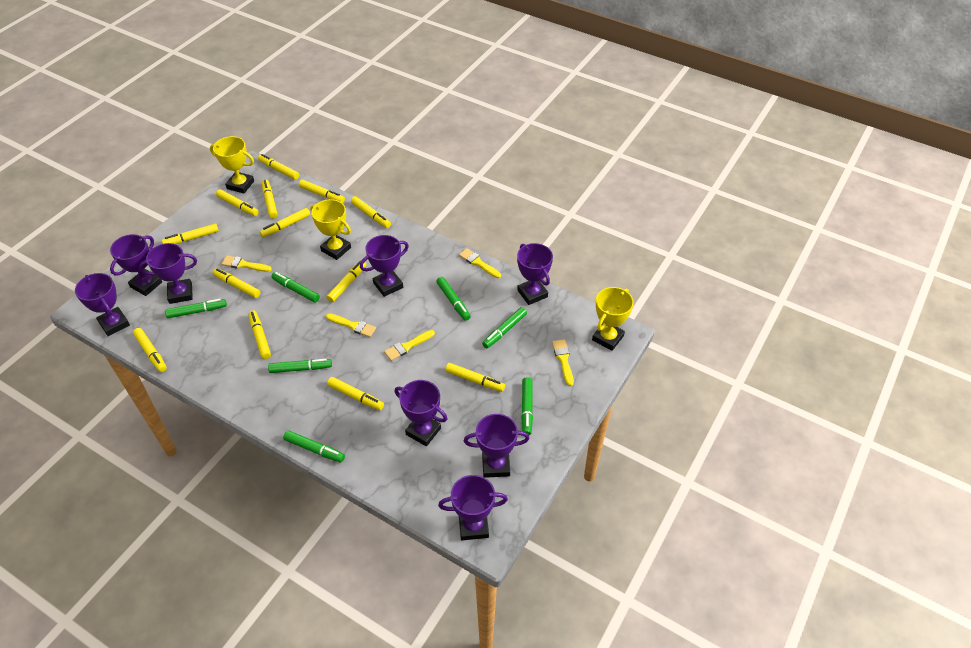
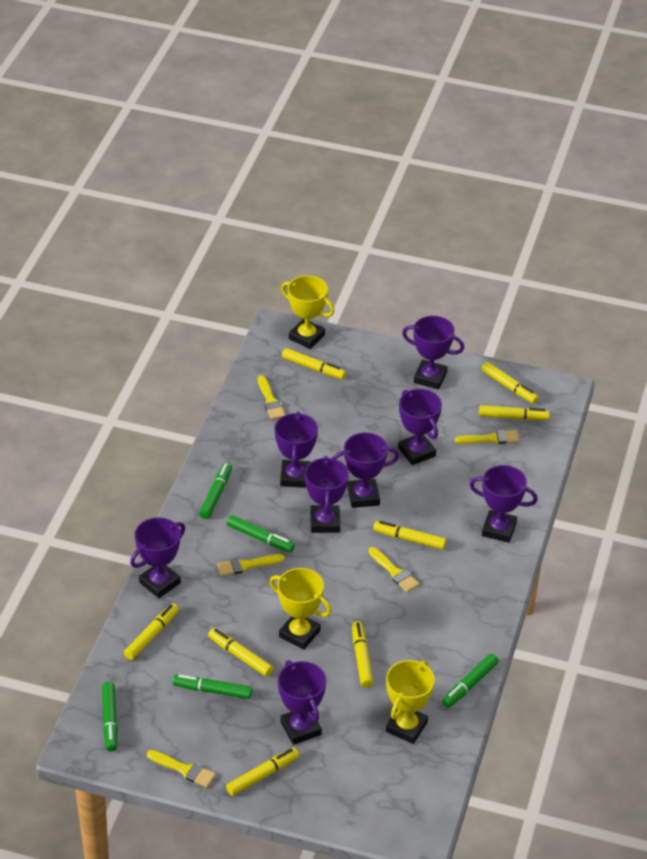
green marker: [165,299,227,318] [268,359,332,373] [271,272,320,303] [283,430,345,463] [436,277,471,321] [482,307,527,348] [521,377,533,435] = 7 -> [102,681,118,752] [173,674,252,699] [199,462,232,519] [227,515,295,552] [442,653,499,708] = 5
yellow marker: [133,328,167,372] [162,223,219,244] [213,268,261,298] [216,189,259,216] [249,311,271,359] [258,154,299,180] [260,208,310,237] [262,179,278,219] [299,180,345,203] [326,260,366,302] [327,377,384,410] [351,196,391,228] [445,363,505,392] = 13 -> [124,603,179,660] [208,628,273,677] [226,747,299,796] [282,348,346,379] [352,621,373,688] [373,521,446,550] [479,405,550,420] [481,362,539,404] = 8

